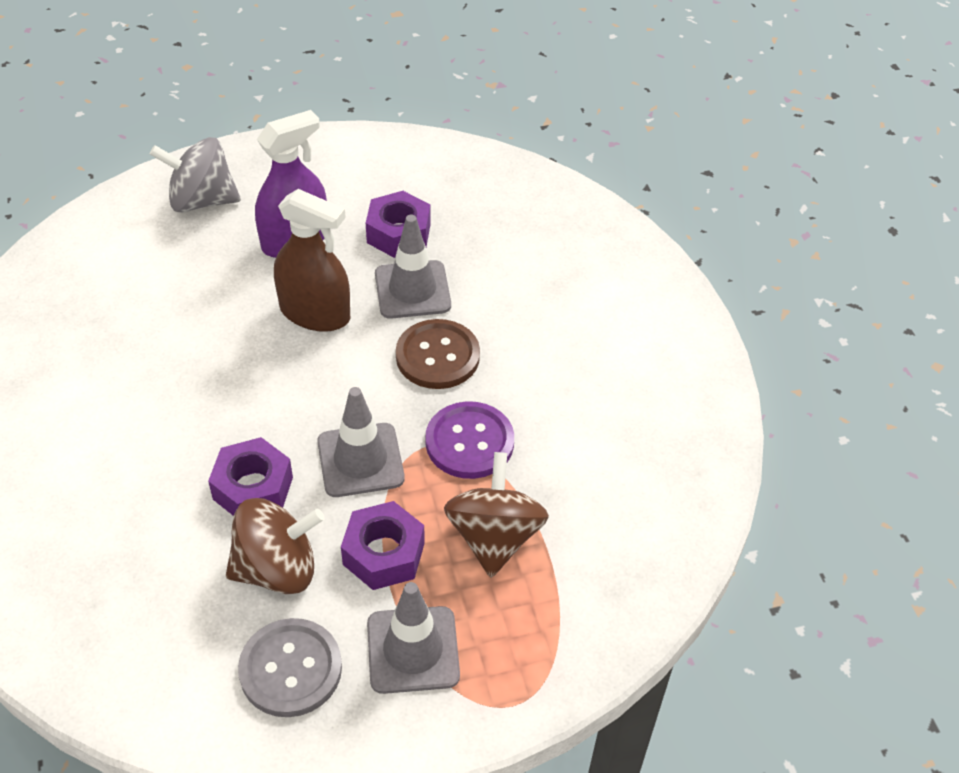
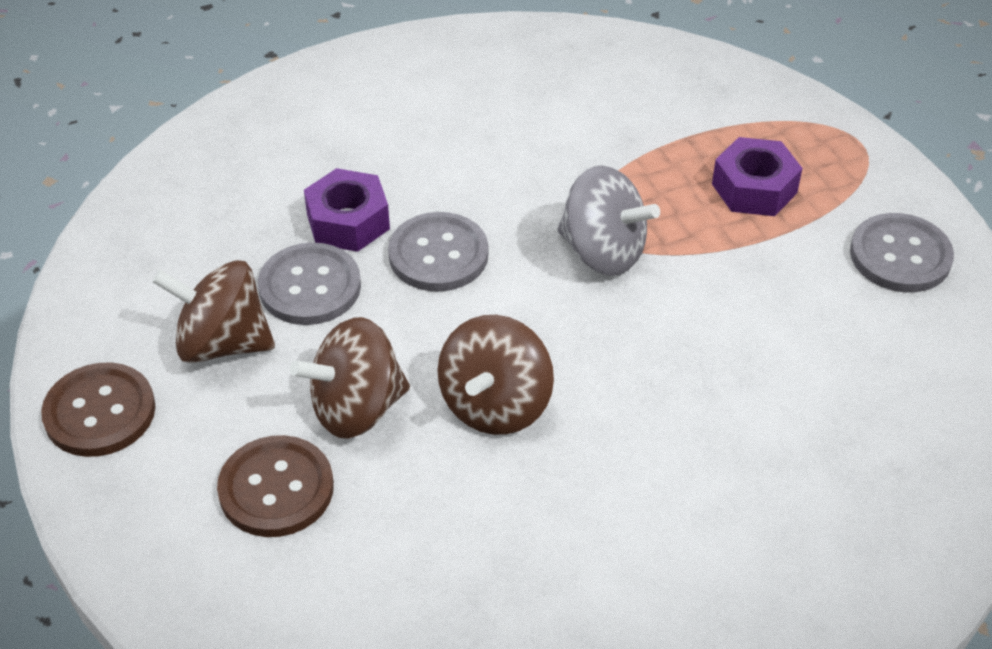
brown button: [396,319,480,389] = 1 -> [41,362,156,457] [217,435,334,537] = 2
brown spinning top: [226,498,325,594] [444,452,549,577] = 2 -> [152,260,275,363] [290,317,410,439] [437,315,554,435] = 3
brown spray bottle: [274,189,350,332] = 1 -> none = 0
grey button: [238,618,342,717] = 1 -> [258,242,361,325] [388,212,488,292] [850,213,954,293] = 3
grey traffic cone: [317,387,405,497] [367,582,460,694] [375,215,451,319] = 3 -> none = 0
purple button: [425,401,514,479] = 1 -> none = 0
purple nut: [208,437,293,516] [341,501,425,590] [366,191,431,258] = 3 -> [304,168,390,252] [712,137,803,216] = 2
purple spray bottle: [255,110,327,258] = 1 -> none = 0

